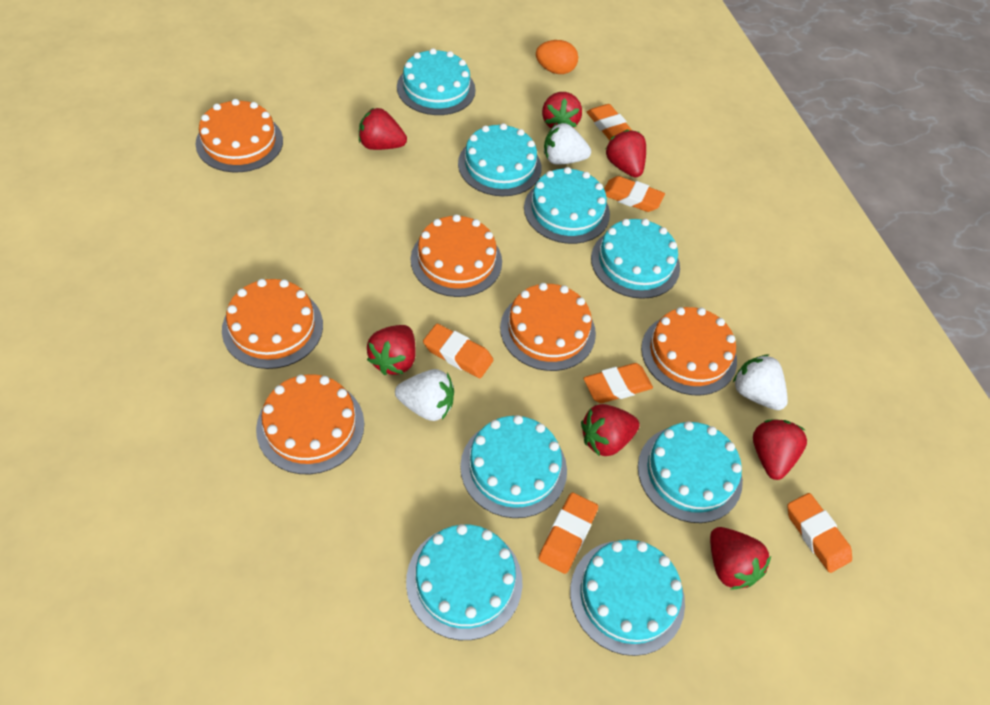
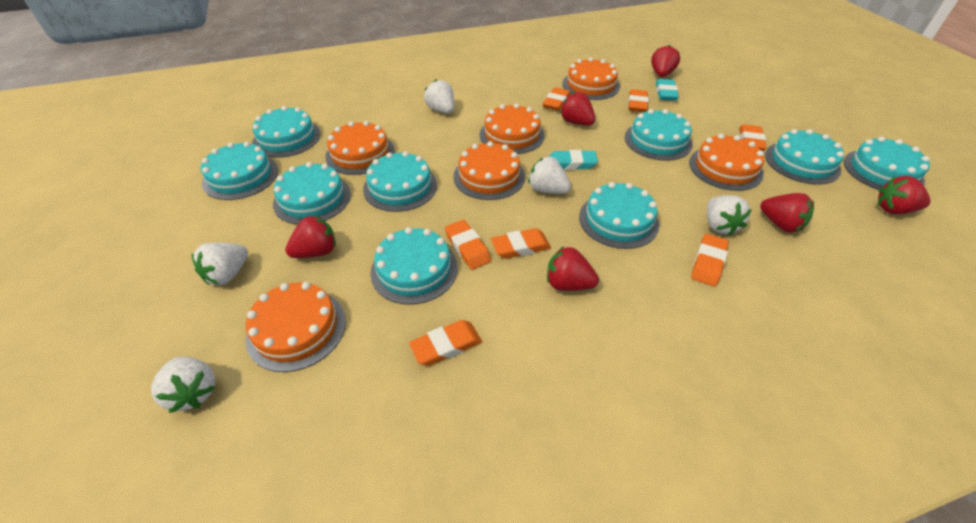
orange egg: [536,40,578,74] = 1 -> none = 0
orange eraser: [423,324,493,378] [538,492,598,574] [583,363,653,403] [587,104,633,141] [604,176,665,212] [787,493,852,573] = 6 -> [409,320,482,366] [445,220,491,270] [491,228,551,259] [543,87,571,111] [628,89,649,112] [691,234,729,287] [739,124,767,151] = 7
red strawberry: [359,108,407,150] [367,325,416,375] [542,92,582,128] [581,404,640,456] [606,130,646,178] [710,527,771,590] [753,419,807,480] = 7 -> [285,215,336,258] [547,246,599,291] [560,92,595,125] [651,45,680,77] [760,193,814,233] [878,176,931,214] = 6
turquoise cake: [397,48,476,115] [406,524,523,640] [458,123,541,196] [460,415,567,518] [524,167,610,244] [570,540,685,656] [591,219,680,299] [638,421,743,523] = 8 -> [201,142,278,200] [252,106,320,158] [273,162,351,225] [363,151,437,212] [370,227,458,305] [579,182,659,249] [625,109,693,161] [765,129,844,185] [843,137,930,190] = 9
turquoise eraser: none = 0 -> [548,150,598,170] [656,79,679,101] = 2
white strawberry: [395,369,454,421] [544,123,591,165] [733,354,788,410] = 3 -> [151,356,215,413] [192,242,248,285] [424,80,454,114] [528,157,571,194] [707,195,752,236] = 5

